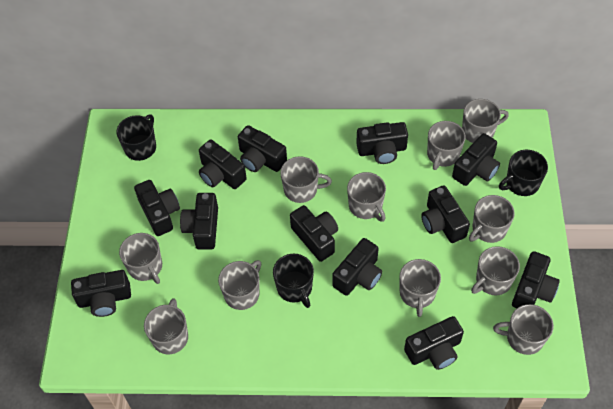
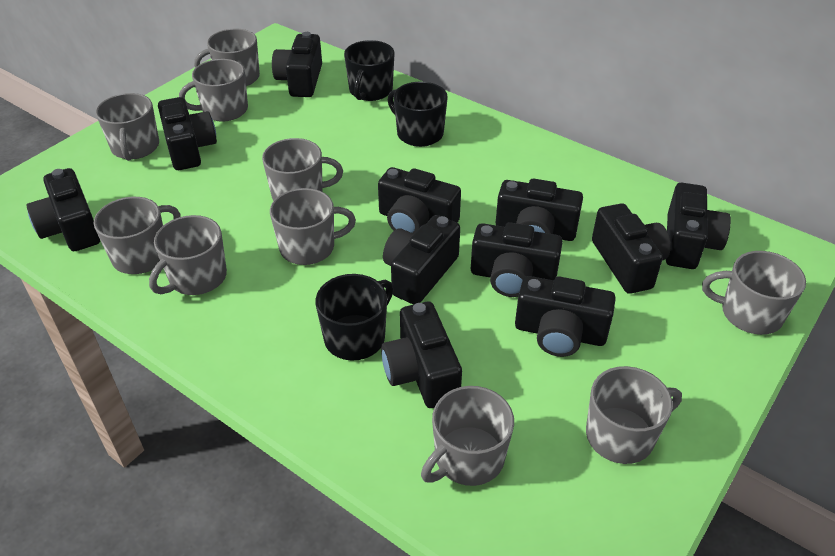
black camera: [71,270,131,317] [134,180,180,236] [180,193,218,250] [199,140,247,189] [238,125,287,172] [290,205,338,262] [332,238,382,296] [356,122,408,164] [404,316,464,370] [421,185,470,243] [452,133,500,186] [512,251,560,308] = 12 -> [27,168,100,251] [158,97,217,170] [272,32,322,97] [378,167,461,234] [381,302,462,408] [383,215,460,305] [471,222,563,297] [496,179,583,241] [515,276,616,357] [592,203,671,294] [666,183,731,269] = 11
grey mug: [119,233,162,284] [144,298,188,354] [218,260,261,310] [280,156,332,203] [347,172,386,222] [400,259,441,317] [427,121,466,170] [462,99,509,143] [469,195,515,243] [471,246,520,295] [493,304,554,355] = 11 -> [94,197,181,274] [96,93,159,161] [149,215,227,295] [179,59,248,122] [194,29,260,86] [262,138,343,201] [270,188,356,265] [421,386,514,486] [586,366,682,464] [702,251,806,335] = 10

